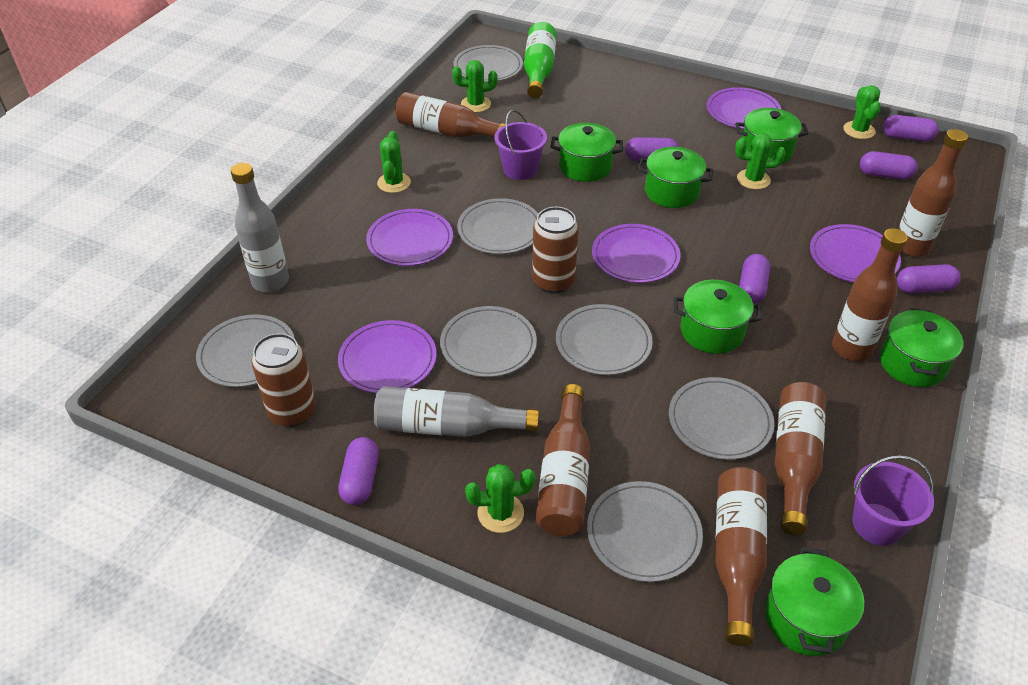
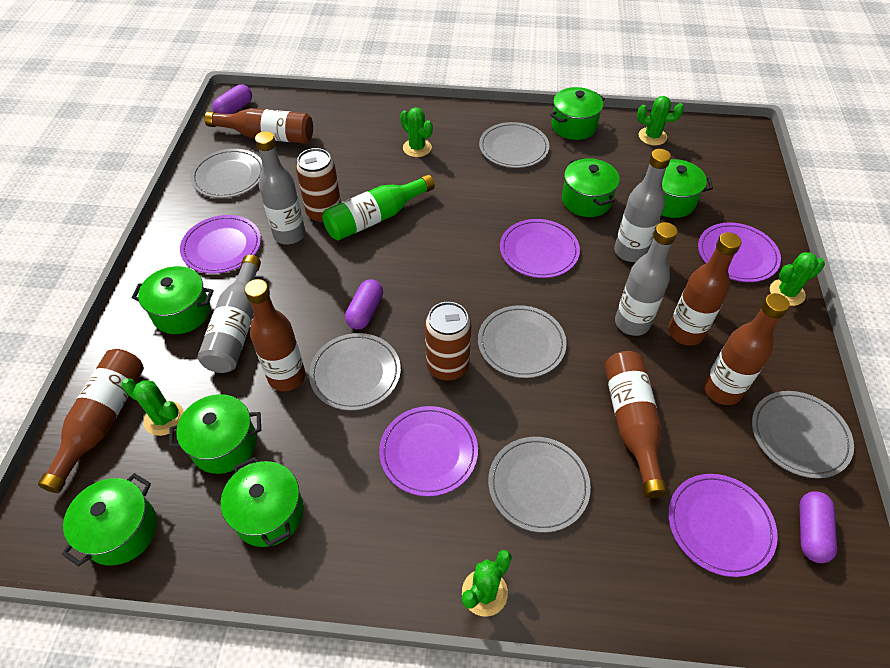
green pot: [551,123,623,182] [638,147,714,208] [674,280,762,354] [735,108,809,164] [765,547,864,656] [880,308,963,387] = 6 -> [62,473,157,566] [132,266,214,334] [169,394,261,474] [221,457,304,547] [550,87,605,140] [562,158,620,217] [642,159,713,218] = 7
grey bottle: [231,163,289,292] [373,386,539,437] = 2 -> [197,255,261,373] [255,131,305,245] [614,149,671,262] [615,222,678,336] = 4
grey plate: [196,314,295,387] [440,306,537,377] [453,45,523,82] [457,198,538,254] [556,304,652,375] [587,481,703,582] [669,377,774,460] = 7 -> [191,149,262,198] [309,333,401,411] [478,305,567,378] [479,122,549,168] [488,437,591,533] [752,391,854,478] = 6
purple bucket: [494,109,547,180] [852,455,934,546] = 2 -> none = 0
purple capsule: [338,437,379,505] [625,137,679,161] [739,254,770,304] [860,151,918,180] [883,115,939,142] [897,264,961,293] = 6 -> [212,84,252,114] [345,279,383,329] [799,491,837,563] = 3

